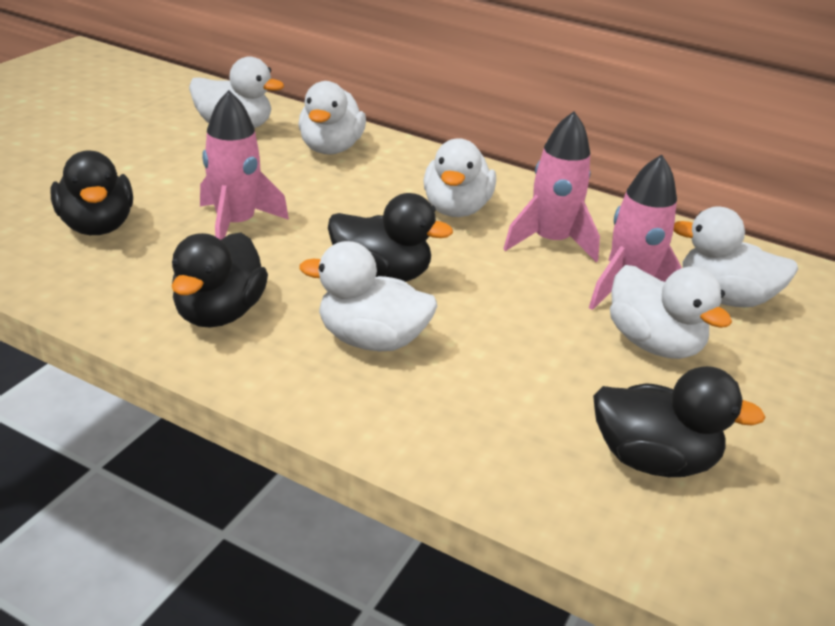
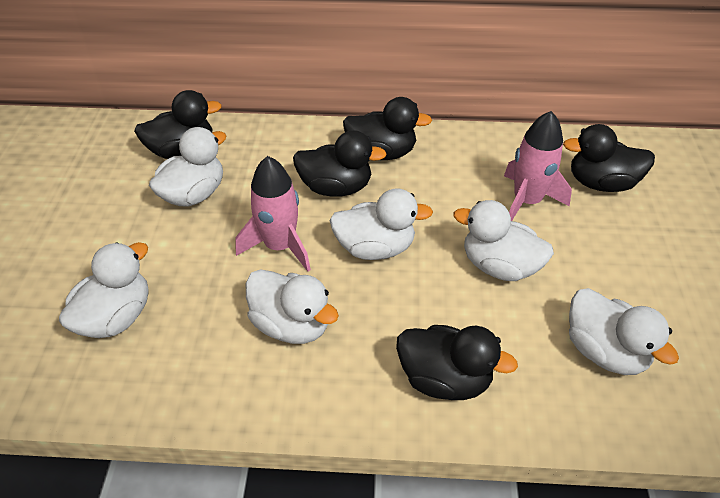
black duck: [51,151,133,235] [172,232,268,328] [328,193,453,282] [593,366,765,477] = 4 -> [134,90,222,159] [293,130,387,197] [343,97,432,160] [396,325,518,400] [563,124,655,192] = 5
pink rocket: [200,90,289,240] [503,111,600,262] [589,154,682,310] = 3 -> [235,156,311,272] [504,111,572,221] = 2

